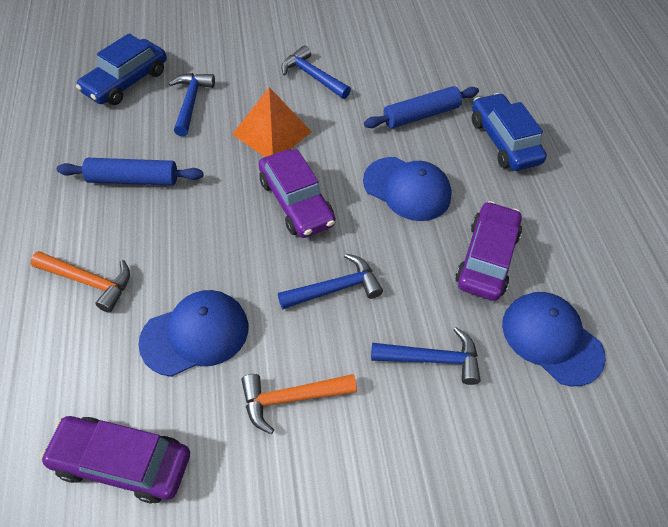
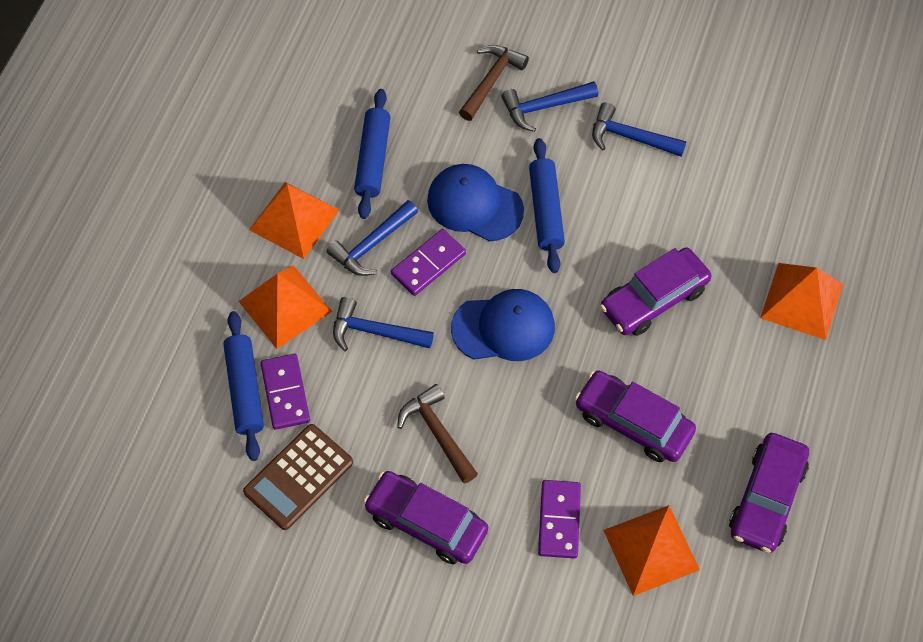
blue cap: [138,290,248,377] [363,157,452,221] [502,292,606,386] = 3 -> [427,164,524,241] [451,289,555,361] = 2
blue car: [76,33,167,105] [472,93,547,171] = 2 -> none = 0
blue rolling pin: [57,158,203,186] [364,86,479,128] = 2 -> [223,311,264,461] [354,89,391,219] [529,138,565,273] = 3
brown calculator: none = 0 -> [243,424,353,530] = 1
brown hammer: none = 0 -> [397,384,478,483] [459,45,529,121] = 2
orange hammer: [31,251,130,313] [241,374,357,434] = 2 -> none = 0
orange pyramid: [232,87,312,157] = 1 -> [238,265,332,349] [249,182,339,259] [603,505,700,596] [760,263,843,340] = 4
purple car: [40,416,190,504] [259,149,336,238] [455,201,522,301] = 3 -> [363,471,488,564] [575,371,696,462] [600,247,711,336] [729,433,809,553] = 4
purple domino: none = 0 -> [260,354,310,430] [391,229,466,296] [538,480,581,559] = 3

